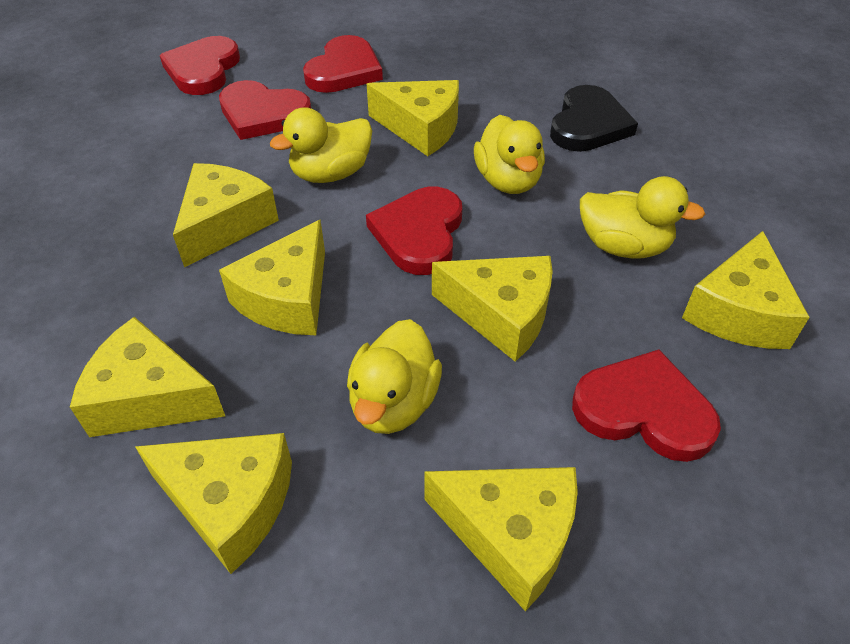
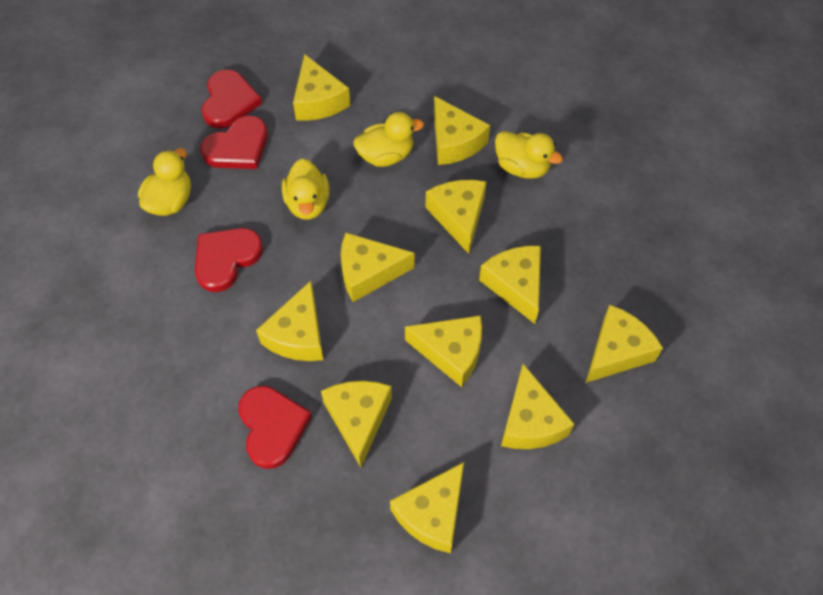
black heart: [550,85,638,152] = 1 -> none = 0
red heart: [160,36,240,95] [219,80,311,140] [303,35,383,93] [366,187,462,275] [572,350,721,462] = 5 -> [195,228,263,292] [200,116,268,169] [202,69,262,129] [238,386,312,469] = 4
yellow cheese: [70,317,225,437] [135,433,292,574] [173,163,279,267] [219,220,325,335] [367,80,459,156] [424,467,578,612] [432,256,553,362] [682,231,810,349] = 8 -> [256,281,323,361] [293,54,350,121] [321,381,392,467] [341,233,415,302] [390,462,464,553] [405,315,482,387] [425,180,486,254] [434,96,490,165] [479,246,541,324] [501,364,574,449] [586,305,663,383] = 11

